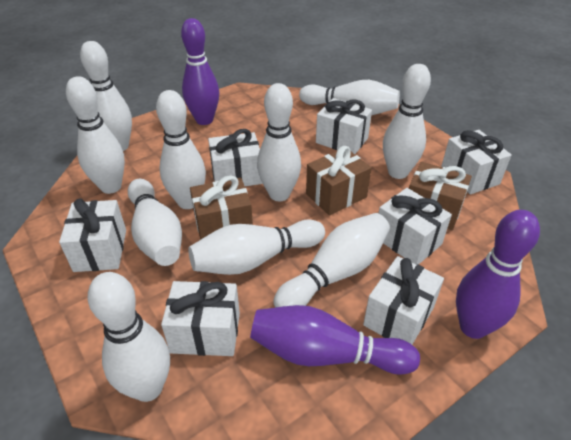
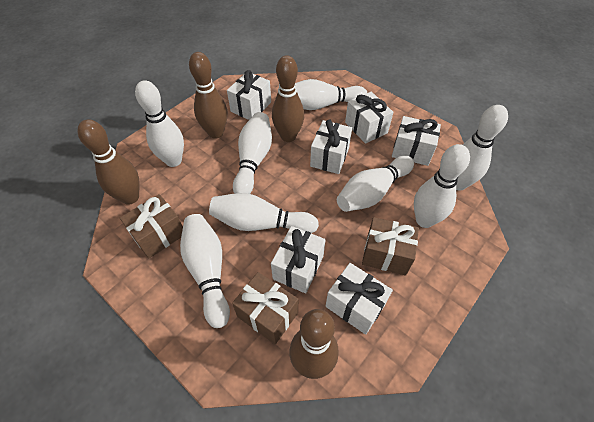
brown bowling pin: none = 0 -> [78,119,140,205] [189,52,228,139] [272,55,304,142] [289,309,339,379] = 4
purple bowling pin: [181,18,219,125] [250,305,420,375] [456,210,540,339] = 3 -> none = 0
white bowling pin: [66,76,125,194] [80,41,132,151] [88,272,170,402] [128,179,182,266] [156,90,206,209] [188,219,325,275] [257,83,301,201] [273,213,390,308] [299,80,400,115] [383,64,431,179] = 10 -> [135,80,184,167] [180,214,230,328] [209,193,319,233] [233,112,272,194] [295,79,367,110] [337,155,414,212] [414,144,470,228] [456,105,508,190] = 8
white gift: [59,198,126,272] [161,281,240,356] [208,129,263,186] [316,98,372,154] [363,256,444,344] [379,188,452,265] [441,130,512,194] = 7 -> [227,70,271,120] [271,226,326,293] [310,119,352,174] [326,263,393,335] [345,92,394,144] [392,116,441,166] = 6

